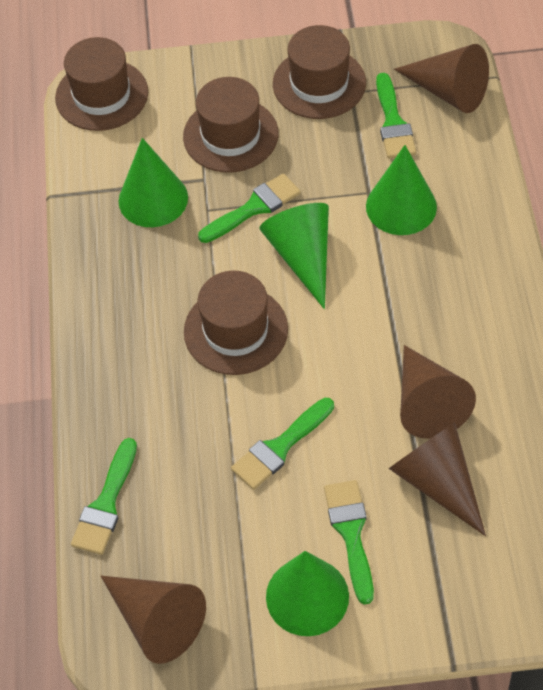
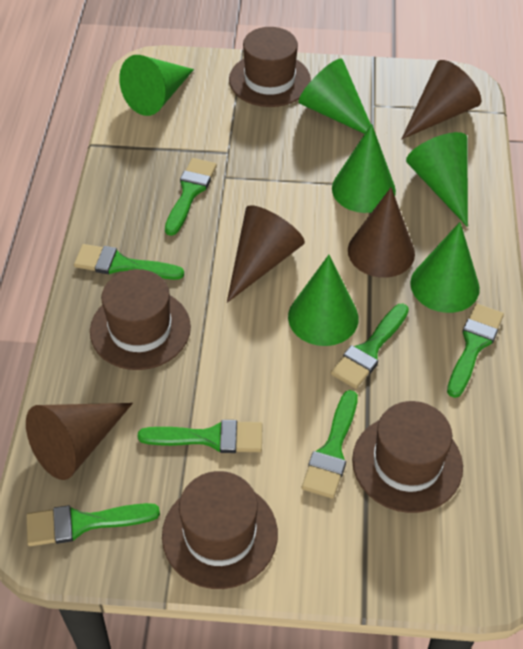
green brush: [71,438,137,555] [198,173,301,243] [231,398,334,490] [324,480,374,605] [376,73,416,159] = 5 -> [26,503,160,546] [74,244,184,280] [137,420,263,453] [165,158,217,236] [302,390,358,499] [331,304,409,389] [447,303,504,398] = 7
green cone: [119,138,188,227] [259,203,329,309] [266,551,349,636] [366,145,437,235] = 4 -> [119,55,194,116] [288,255,359,346] [299,59,371,134] [332,124,396,213] [406,132,468,227] [410,222,480,313] = 6

